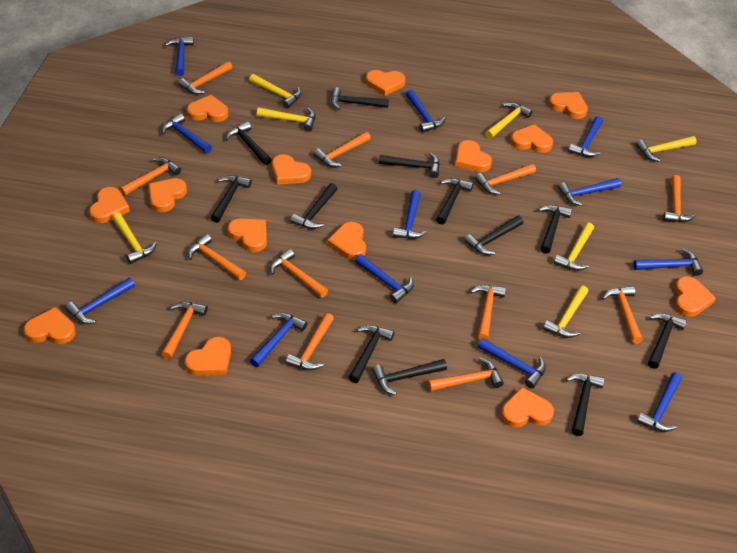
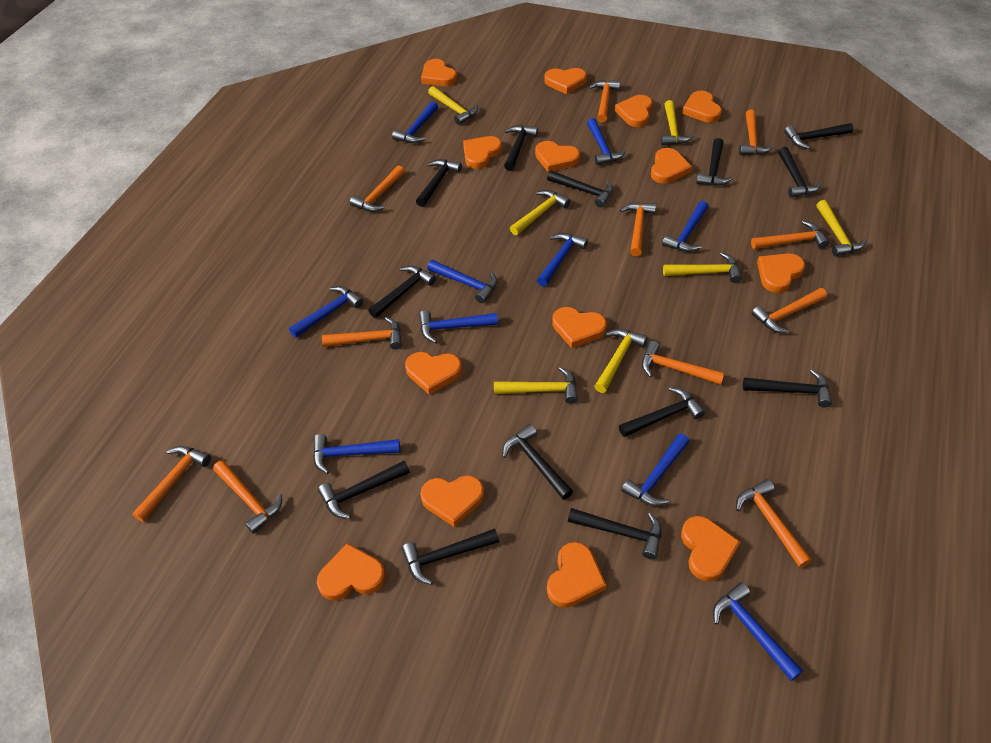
black hammer: [211,175,252,223] [226,121,271,165] [290,183,337,229] [331,87,389,110] [348,325,394,383] [372,359,447,395] [379,153,440,178] [436,178,473,225] [464,216,524,255] [539,205,572,254] [566,373,605,436] [648,313,687,369] = 12 -> [318,461,410,519] [368,265,436,318] [402,528,499,585] [416,159,462,207] [503,424,573,500] [504,125,538,171] [547,171,613,207] [568,508,661,560] [619,387,705,437] [696,138,733,186] [743,369,832,407] [778,147,822,197] [784,123,853,149] = 13
blue hammer: [65,278,135,324] [162,113,212,153] [165,37,194,76] [250,313,307,367] [355,254,414,304] [393,190,427,239] [406,90,446,133] [477,338,546,388] [558,178,621,206] [568,116,603,157] [633,248,703,276] [637,372,682,432] = 12 -> [289,286,364,338] [313,434,400,474] [392,101,438,143] [419,310,498,343] [427,260,497,303] [537,233,588,287] [587,118,626,165] [621,434,690,506] [662,201,708,252] [713,582,803,681] = 10
orange hammer: [120,157,181,196] [161,302,208,359] [178,61,232,94] [188,234,246,280] [270,249,328,298] [286,313,334,370] [314,132,371,167] [428,357,504,391] [470,285,506,340] [475,164,536,195] [602,286,643,344] [663,175,696,222] = 12 -> [132,446,211,522] [213,460,282,534] [322,317,402,349] [350,165,405,212] [589,80,620,122] [620,202,656,256] [642,341,725,385] [736,479,812,568] [739,110,774,155] [751,221,829,249] [752,288,827,333] = 11

